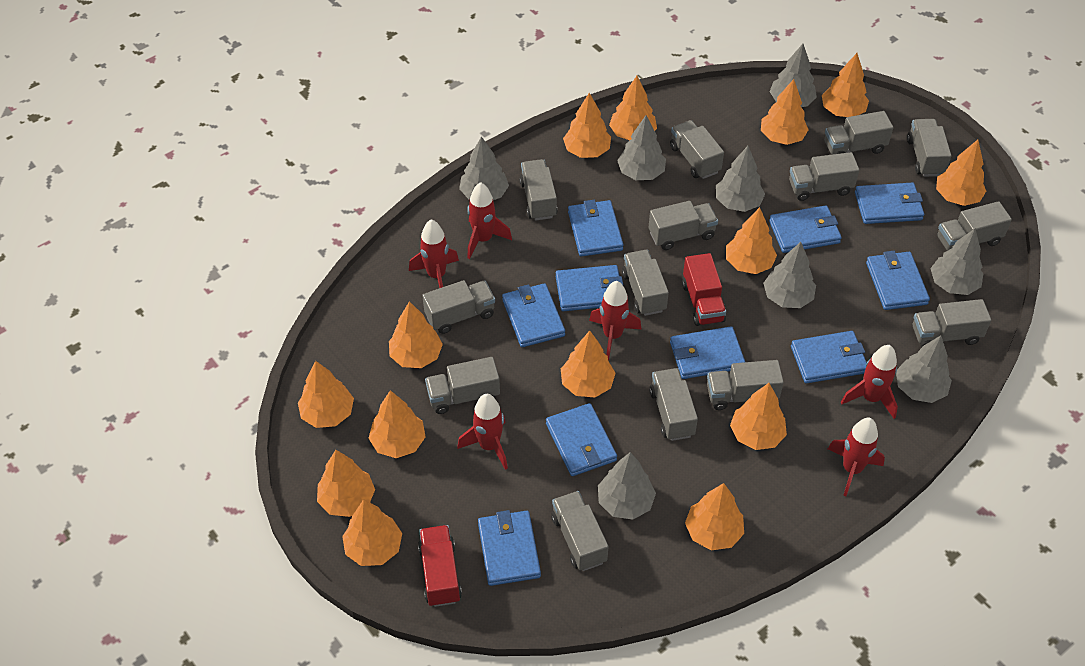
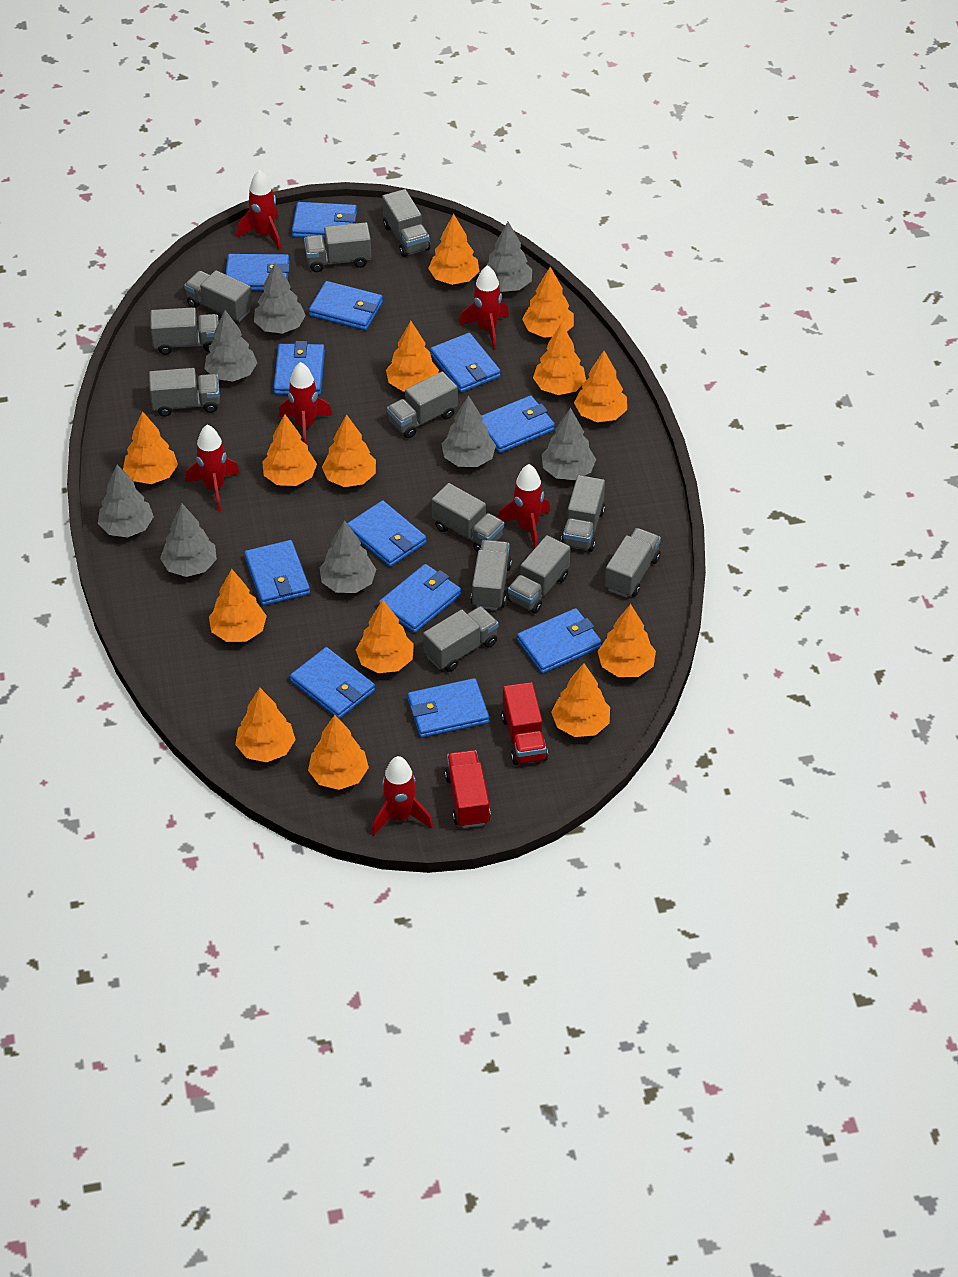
blue wallet: [478,510,541,586] [502,283,565,347] [546,403,617,476] [556,265,624,311] [568,200,624,257] [670,326,745,379] [769,205,842,253] [791,331,867,383] [855,183,924,224] [866,251,930,310] = 10 -> [225,254,290,291] [244,540,310,606] [274,341,325,395] [290,647,375,719] [292,202,357,239] [309,281,383,331] [347,500,426,567] [379,564,461,633] [407,678,489,738] [430,333,501,393] [481,395,555,453] [517,608,602,674] = 12
grey truck: [422,280,495,334] [425,357,500,414] [519,159,558,221] [551,491,609,571] [622,250,669,316] [649,201,718,250] [649,368,698,441] [670,120,724,179] [707,360,784,410] [789,152,859,201] [824,111,893,155] [907,119,951,177] [913,299,991,348] [937,201,1012,251] = 14 -> [149,368,220,417] [150,307,219,355] [184,270,253,322] [304,222,371,272] [382,189,430,257] [387,372,458,438] [423,606,498,672] [432,483,504,552] [471,540,512,610] [508,535,571,614] [561,475,605,552] [605,528,661,598] = 12

